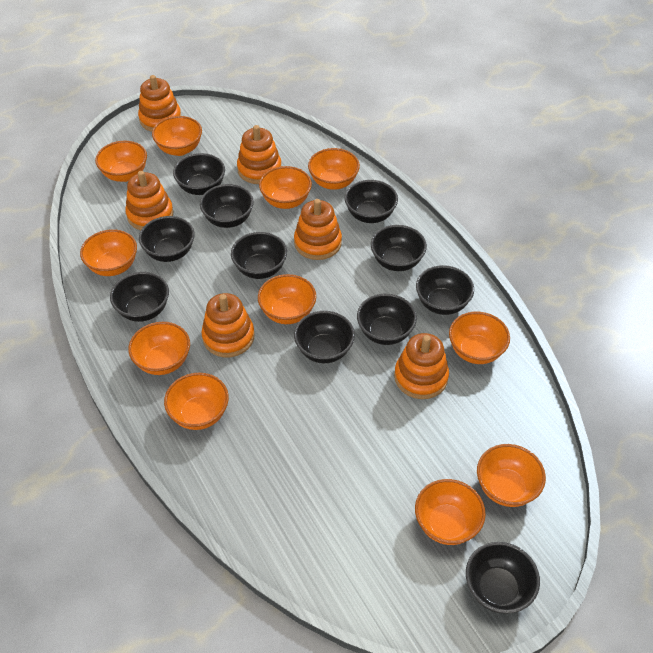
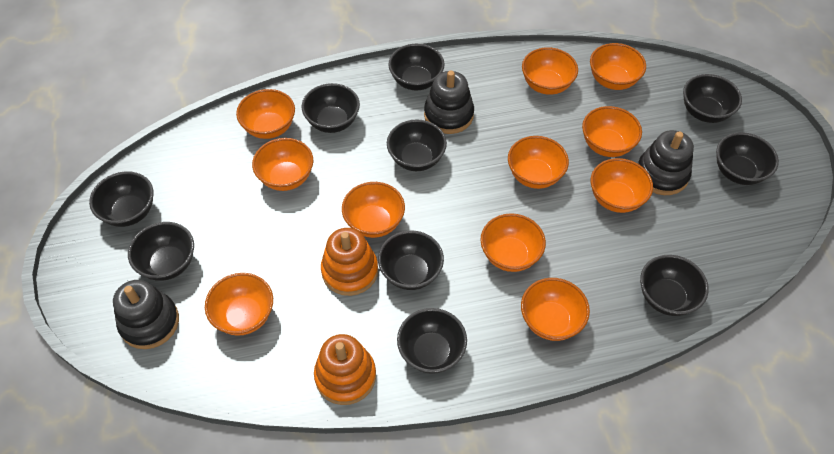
black bowl: [110,272,169,322] [139,216,195,262] [173,153,225,195] [200,184,254,228] [231,232,287,279] [294,311,355,363] [345,180,398,223] [357,294,417,345] [371,225,427,271] [416,265,474,315] [466,542,540,614] = 11 -> [89,171,153,227] [128,222,194,281] [302,83,360,133] [378,231,444,290] [387,119,447,171] [388,44,444,90] [397,308,467,374] [640,255,709,316] [683,74,742,123] [716,132,779,185] = 10
black stacking toy: none = 0 -> [113,280,179,349] [424,71,474,134] [638,130,694,195] = 3
orange stacking toy: [125,171,174,230] [138,75,181,132] [201,293,254,357] [237,125,281,184] [294,199,342,260] [394,333,449,399] = 6 -> [314,334,376,405] [321,228,378,296] = 2

